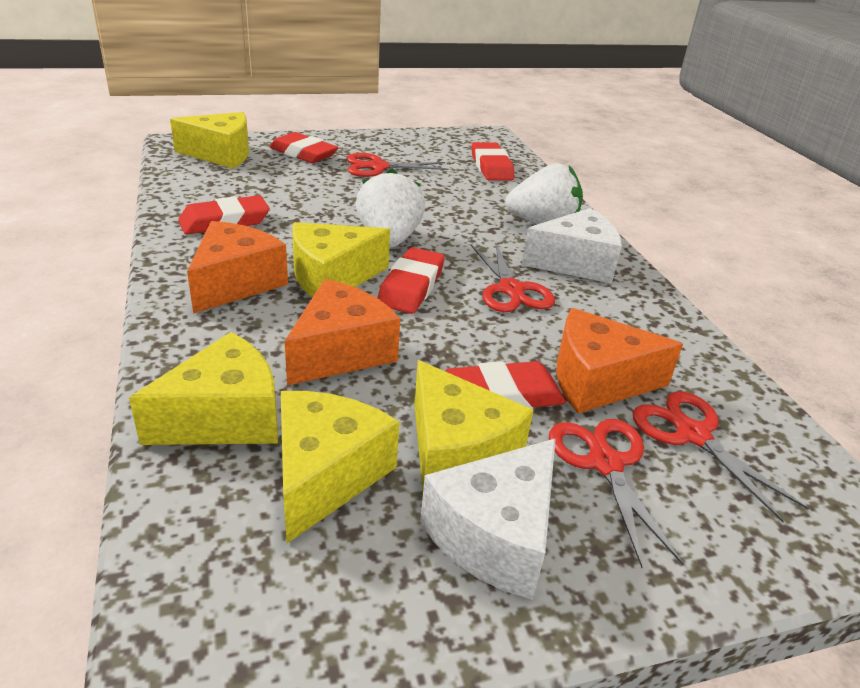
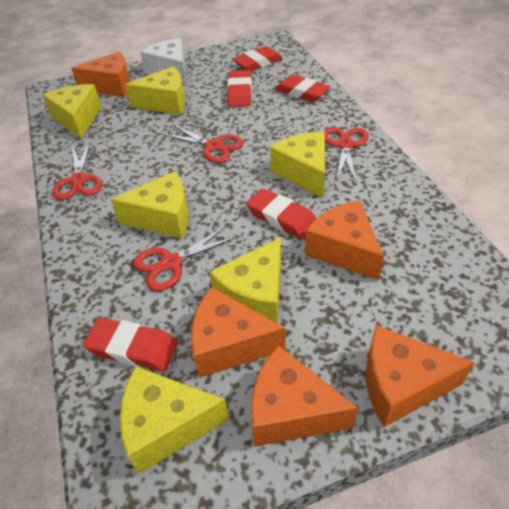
orange cheese: [187,221,288,314] [285,279,400,386] [556,308,683,413] = 3 -> [71,52,130,97] [191,287,285,378] [251,345,358,447] [305,200,384,280] [366,325,475,427] = 5
white cheese: [420,438,556,600] [522,208,622,284] = 2 -> [140,38,186,84] = 1
white strawberry: [356,169,425,248] [505,163,583,224] = 2 -> none = 0
yellow cheese: [129,332,278,445] [170,112,249,169] [281,391,399,543] [292,222,390,298] [414,360,533,490] = 5 -> [43,84,102,139] [111,171,189,238] [120,366,229,474] [125,66,185,115] [209,237,281,323] [270,132,325,198] = 6

